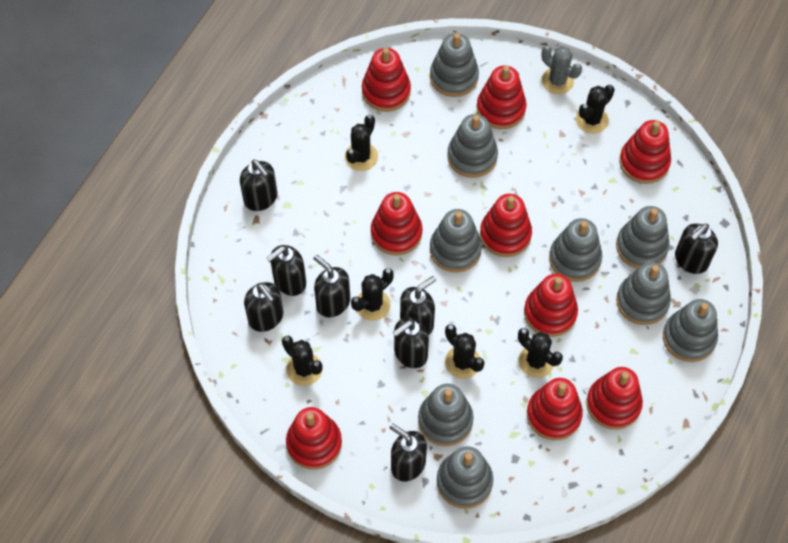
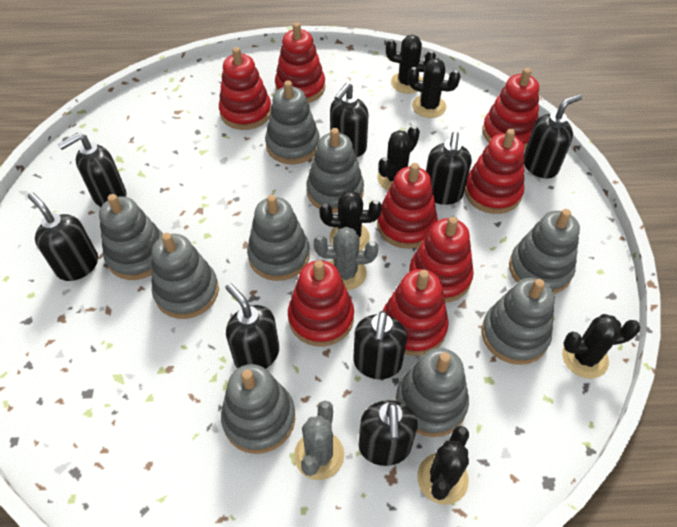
grey cactus: [541,46,582,94] = 1 -> [294,401,344,480] [314,227,378,290] = 2
red stacking toy: [286,407,342,470] [362,48,411,112] [371,192,422,256] [477,66,526,129] [480,194,532,257] [524,274,578,337] [527,378,583,440] [587,367,643,430] [619,120,671,184] = 9 -> [219,47,271,130] [275,22,325,103] [288,260,354,346] [377,163,438,249] [383,269,449,356] [409,217,474,303] [465,129,524,214] [482,68,539,149] = 8

